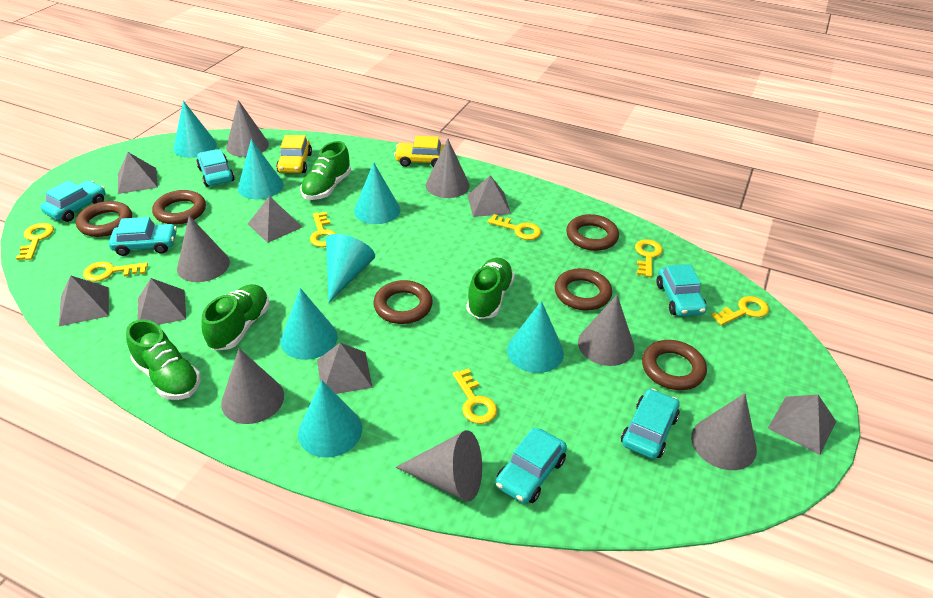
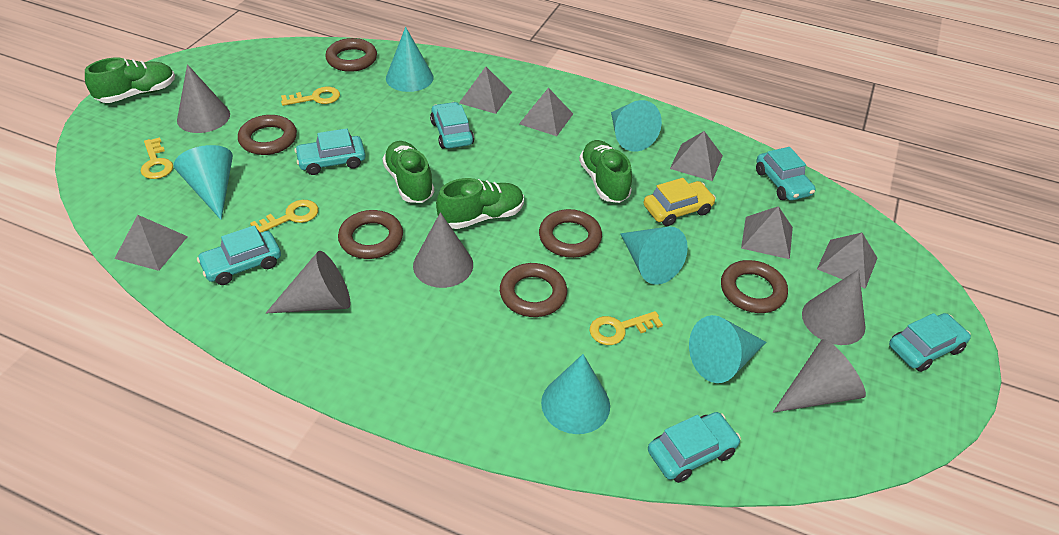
grey cone: [177,216,230,282] [221,348,284,424] [226,100,269,157] [396,430,482,502] [426,139,470,198] [578,295,635,366] [691,393,757,470] = 7 -> [177,64,230,133] [266,251,351,313] [413,212,473,288] [773,339,866,413] [802,269,866,345] = 5
grey pyramid: [59,275,109,326] [118,152,158,194] [138,278,186,325] [248,196,302,243] [317,343,373,394] [468,175,511,217] [768,395,836,455] = 7 -> [114,215,188,271] [459,67,512,114] [519,88,573,136] [670,131,723,181] [741,206,793,259] [817,233,877,289] = 6
turquoise cone: [174,101,217,158] [238,139,283,199] [280,288,338,360] [298,380,362,458] [326,234,375,303] [354,162,400,224] [507,301,564,373] = 7 -> [174,145,233,220] [386,27,433,92] [541,354,610,434] [611,100,662,152] [620,226,688,285] [689,315,766,383] = 6
yellow car: [276,135,312,173] [394,136,444,167] = 2 -> [643,178,716,226] = 1
yellow key: [16,223,54,260] [83,262,148,282] [310,212,336,247] [453,368,497,424] [488,214,541,240] [635,239,663,277] [711,296,769,325] = 7 -> [141,137,173,179] [250,200,318,233] [281,87,340,106] [590,311,663,345] = 4

